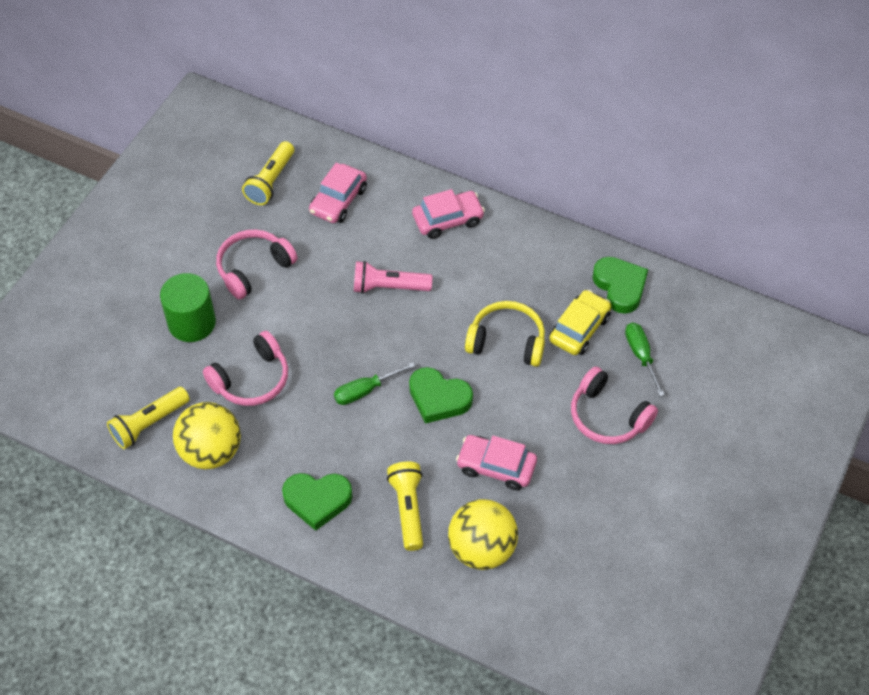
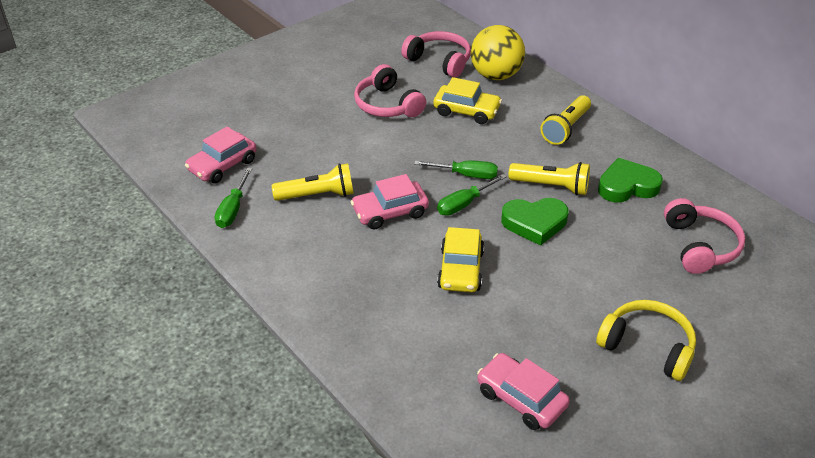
green cylinder: [160,273,216,342] = 1 -> none = 0
green heart: [282,473,353,531] [409,367,473,424] [592,257,648,314] = 3 -> [501,198,568,246] [598,158,663,202] = 2
green screwdriver: [334,362,415,405] [625,323,665,396] = 2 -> [215,168,252,228] [414,160,498,179] [437,174,507,216] = 3
pink flashlight: [354,261,432,294] = 1 -> none = 0
yellow ball: [173,402,241,469] [448,499,518,570] = 2 -> [471,25,525,80] = 1
yellow car: [549,290,611,355] = 1 -> [433,77,502,124] [437,227,484,292] = 2

